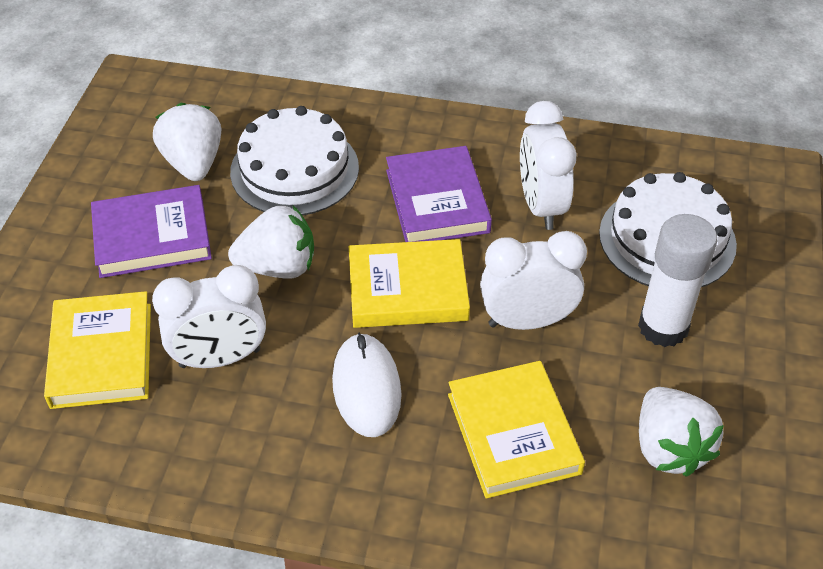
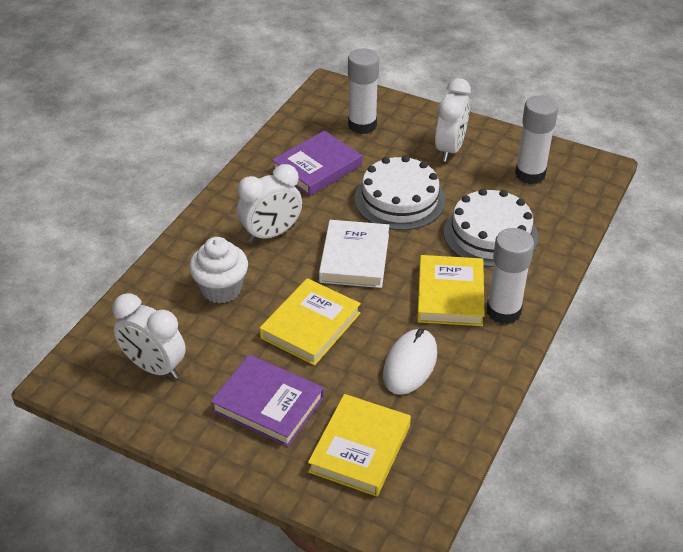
white book: none = 0 -> [319,220,389,288] = 1
white cupcake: none = 0 -> [189,237,248,303] = 1
white glue stick: [638,214,718,347] = 1 -> [348,48,379,134] [486,228,534,324] [515,95,558,184] = 3
white strawberry: [153,103,221,181] [228,205,314,279] [639,387,724,477] = 3 -> none = 0

